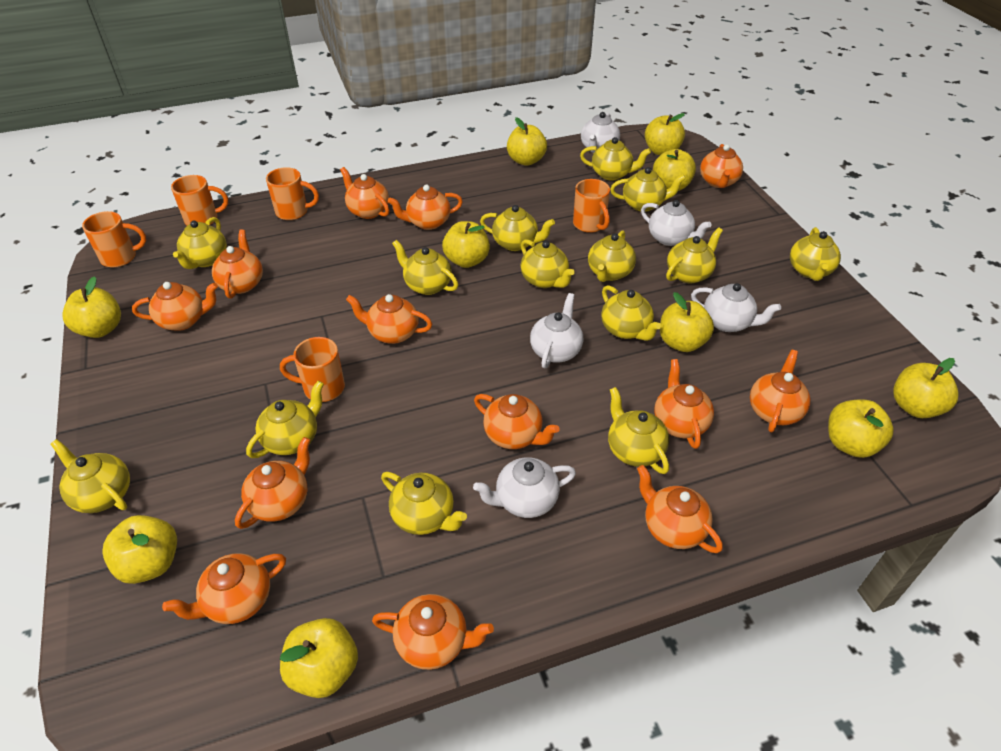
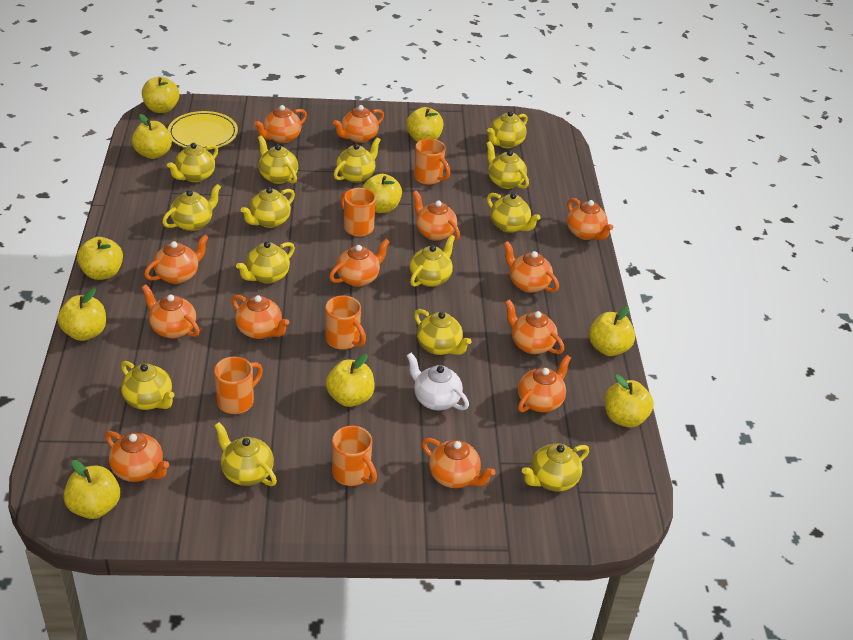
white teapot: [473,457,576,518] [530,293,583,368] [581,112,620,153] [641,200,711,246] [691,283,781,332] = 5 -> [407,353,469,410] = 1
yellow plate: none = 0 -> [168,111,238,150] = 1

